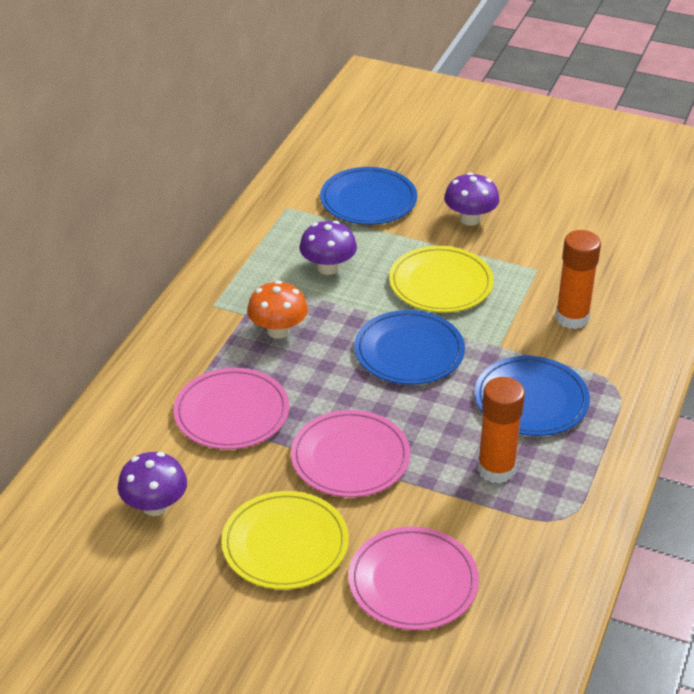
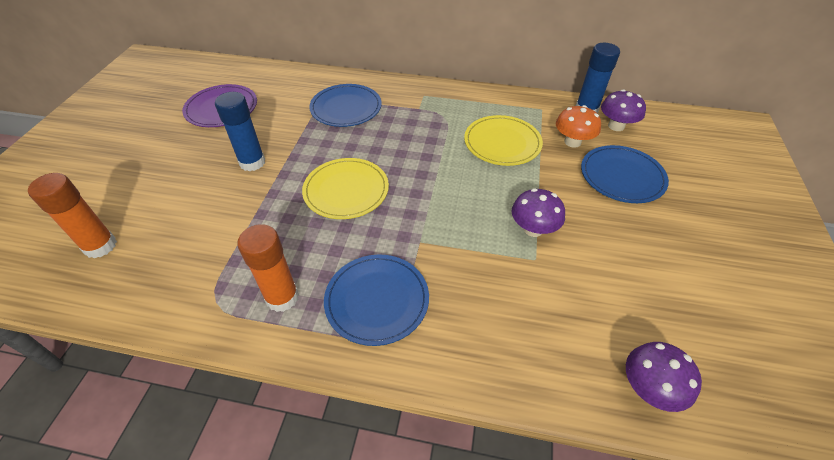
blue glue stick: none = 0 -> [215,92,265,171] [576,43,620,113] = 2
pink plate: [173,368,289,449] [291,410,410,497] [348,526,479,630] = 3 -> none = 0
purple plate: none = 0 -> [182,84,257,127] = 1

